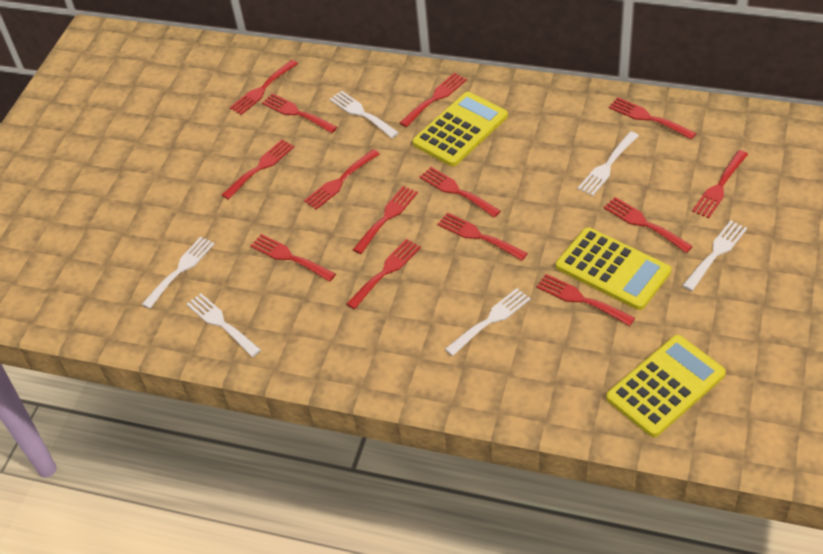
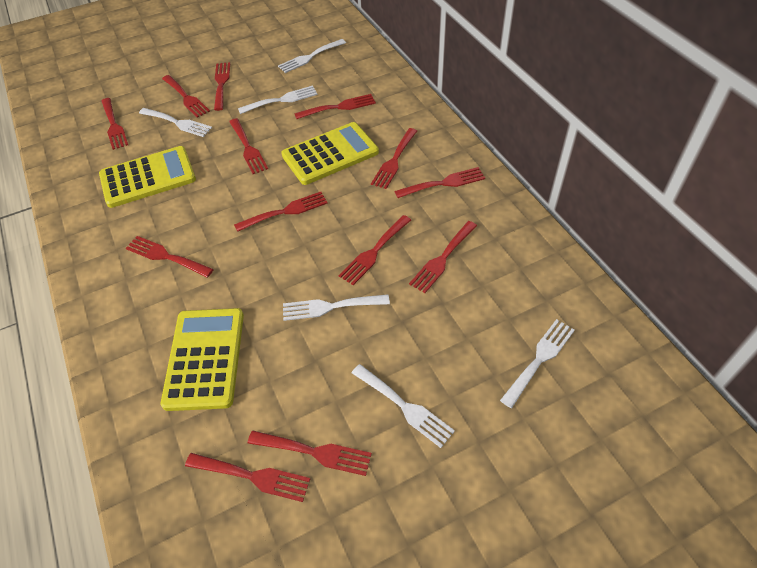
red fork: [222,139,294,200] [230,60,298,115] [250,234,336,282] [262,93,337,133] [304,149,379,210] [347,239,421,309] [353,186,418,254] [400,73,467,127] [419,167,501,218] [437,212,528,261] [536,274,635,326] [604,197,693,253] [609,97,696,140] [692,150,748,218] = 14 -> [101,98,128,150] [126,236,214,278] [162,75,210,118] [185,453,310,502] [214,62,230,111] [229,118,268,174] [234,192,328,232] [248,430,372,476] [294,94,376,119] [339,215,411,285] [371,128,417,189] [394,167,485,198] [409,221,477,293] = 13

